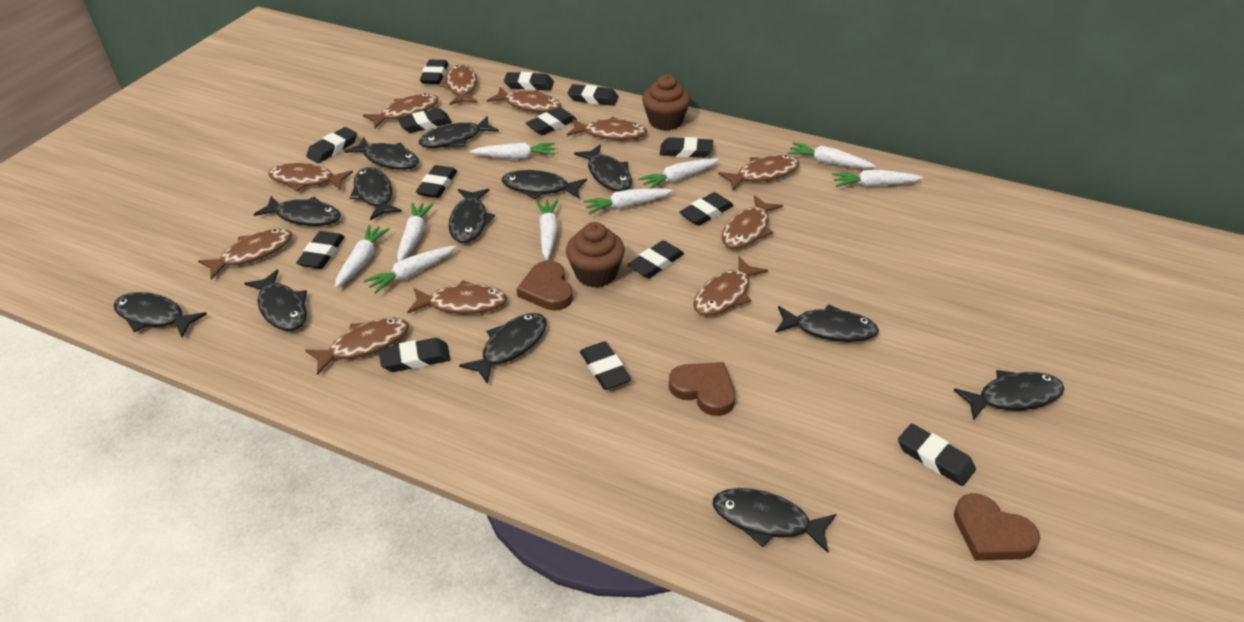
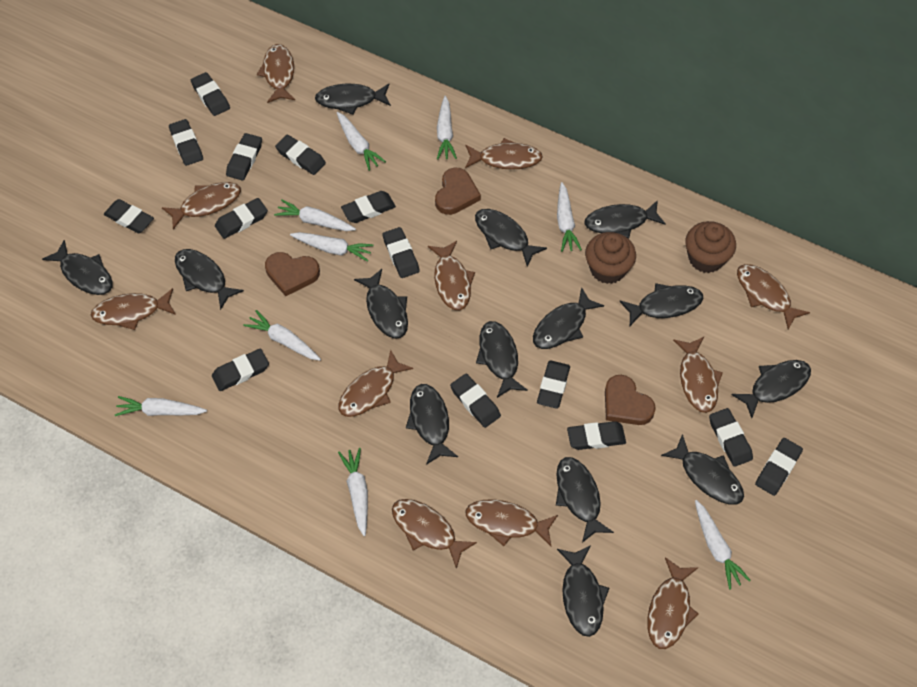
black fish: [114,292,207,338] [244,269,307,331] [254,196,341,226] [344,137,419,170] [349,167,402,220] [419,116,499,148] [449,189,495,243] [459,313,547,384] [502,170,587,199] [574,144,632,191] [713,488,836,553] [775,304,879,342] [954,370,1065,420] = 13 -> [42,240,113,295] [175,249,244,310] [315,84,391,115] [354,269,408,339] [406,384,458,465] [475,209,547,267] [476,321,528,398] [533,287,604,349] [556,457,614,543] [557,545,609,637] [584,200,666,238] [619,283,703,326] [661,434,744,505] [732,360,811,418] = 14

